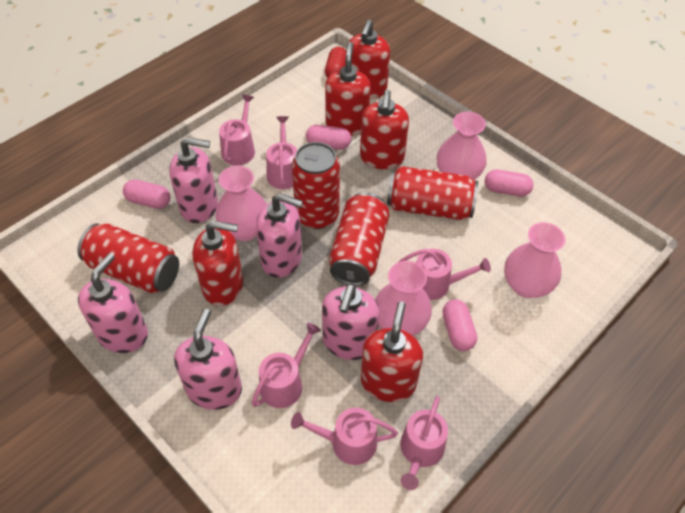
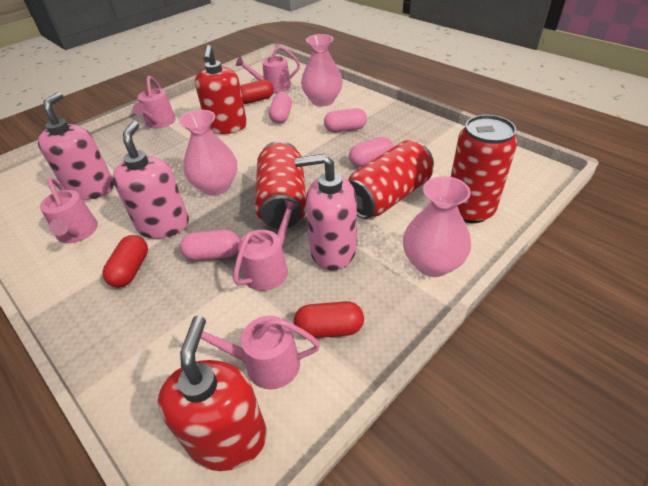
pink soap dispenser: [78,253,148,353] [169,137,218,223] [174,309,242,410] [256,193,303,278] [322,283,380,360] = 5 -> [38,92,114,200] [112,121,189,239] [294,154,357,271] = 3
pink vase: [215,166,267,241] [375,261,432,336] [437,112,487,180] [504,222,566,298] = 4 -> [179,110,237,196] [301,34,343,106] [403,176,471,277] = 3
pink watering can: [219,94,255,165] [251,323,321,408] [266,116,297,189] [291,408,398,465] [399,249,491,300] [400,396,448,490] = 6 -> [40,178,98,243] [133,76,176,129] [201,316,320,390] [233,199,299,291] [236,46,300,93] = 5
red can: [78,223,179,294] [292,142,340,229] [329,192,390,286] [387,166,478,220] = 4 -> [255,141,306,229] [348,140,434,219] [451,115,517,223] = 3
red capsule: [325,47,346,78] = 1 -> [102,235,148,287] [240,80,274,104] [294,301,364,338] = 3
red soap dispenser: [192,221,243,306] [325,42,371,136] [349,19,390,99] [360,90,409,169] [361,302,423,402] = 5 -> [158,316,267,471] [195,45,247,134] = 2

